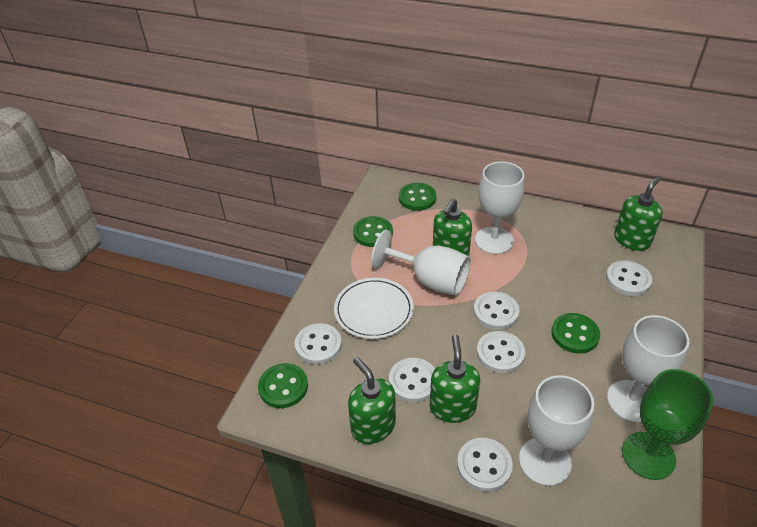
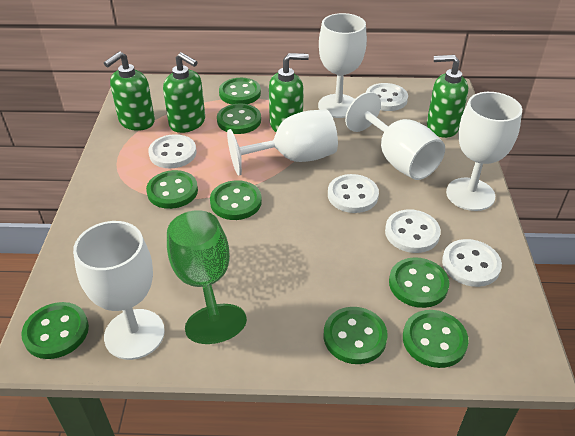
green button: [258,363,308,408] [353,216,393,247] [399,183,436,211] [551,313,600,354] = 4 -> [21,302,89,359] [146,170,198,209] [210,180,262,220] [217,104,261,134] [219,78,261,104] [324,307,388,364] [389,257,449,308] [403,310,469,368] = 8
white button: [295,323,342,364] [389,358,435,403] [457,438,513,492] [473,292,519,330] [477,331,525,373] [606,260,652,296] = 6 -> [148,134,196,168] [328,174,379,213] [366,83,408,111] [385,209,441,253] [442,239,502,287] = 5
white goblet: [371,230,471,296] [475,161,524,254] [519,375,594,486] [607,315,689,422] = 4 -> [73,221,165,360] [227,109,338,176] [318,13,367,118] [345,92,445,180] [446,92,522,211] = 5
white plate: [334,278,414,339] = 1 -> none = 0

